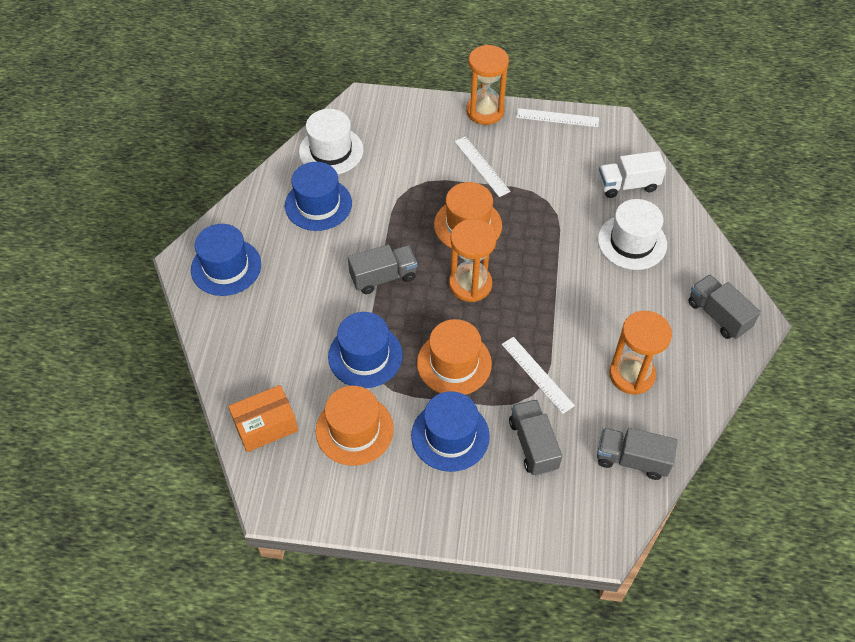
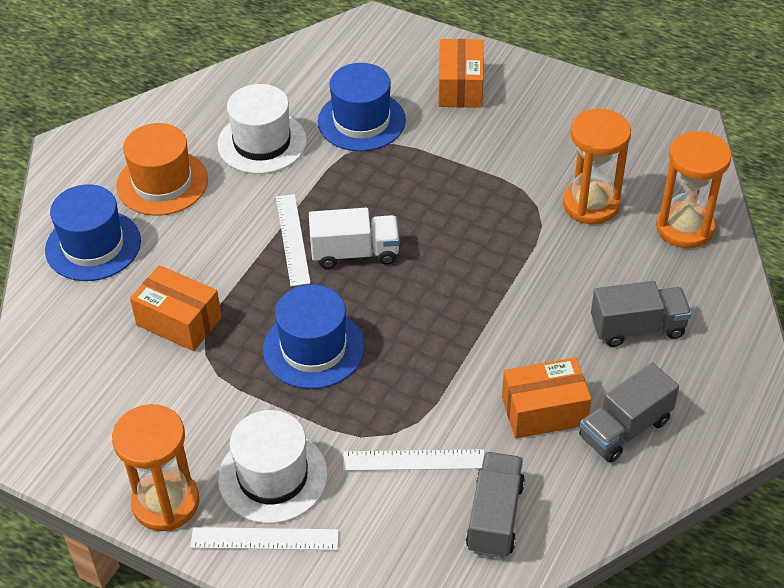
blue hat: [191,224,261,296] [285,162,352,231] [328,312,403,388] [411,391,490,472] = 4 -> [45,184,141,281] [263,285,365,389] [318,63,406,151] = 3
grey truck: [348,244,417,294] [509,399,562,476] [597,428,678,480] [688,274,761,339] = 4 -> [466,452,525,558] [579,363,679,463] [591,281,692,347] = 3
orange box: [228,385,298,452] = 1 -> [130,265,222,351] [438,39,483,108] [502,357,591,438] = 3
orange hat: [316,386,394,466] [417,319,492,395] [434,182,502,248] = 3 -> [116,123,208,216] = 1

